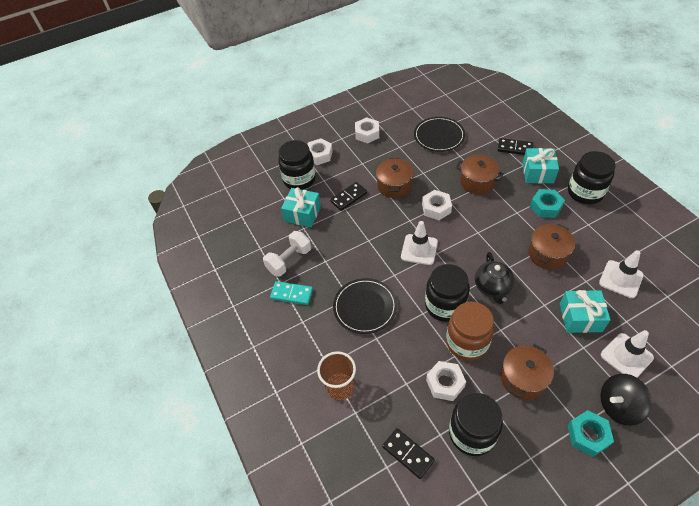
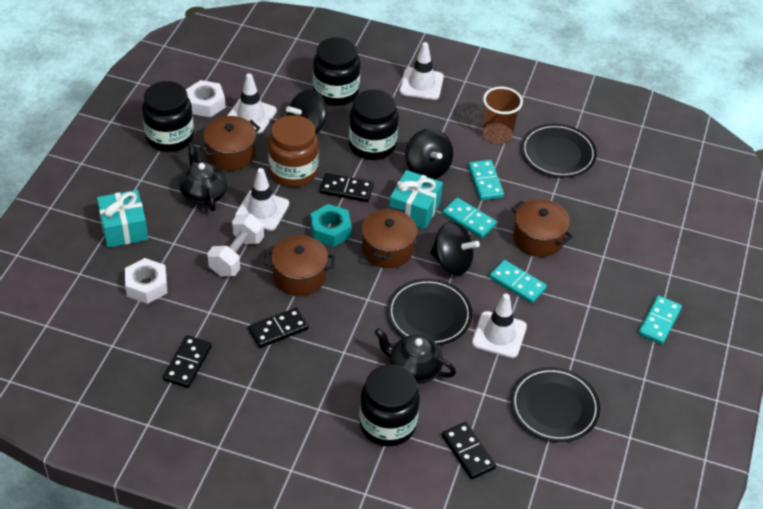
black domino: [330,182,367,211] [383,428,435,479] [498,138,534,155] = 3 -> [163,335,212,388] [248,307,309,348] [320,173,374,202] [442,422,496,479] = 4
black plate: [333,278,397,334] [414,117,465,152] = 2 -> [387,278,472,345] [511,367,600,442] [521,124,597,177] = 3
black spinning top: [601,374,652,426] = 1 -> [286,90,327,134] [405,128,453,179] [430,221,480,275] = 3
black teapot: [475,252,514,304] = 1 -> [179,143,227,211] [375,328,456,384] = 2
turquoise domino: [270,281,313,305] = 1 -> [442,198,497,238] [468,160,504,200] [489,260,547,303] [638,295,682,344] = 4
turquoise gift: [281,187,321,227] [523,148,559,184] [560,290,610,333] = 3 -> [97,190,148,248] [389,170,443,229] = 2
turquoise nut: [530,189,565,218] [567,410,614,457] = 2 -> [310,204,352,247] = 1
white nut: [307,138,333,165] [355,117,379,143] [422,190,452,220] [426,361,466,401] = 4 -> [125,258,167,304] [186,80,225,118] = 2
white traffic cone: [401,221,438,265] [599,250,644,298] [601,330,654,377] = 3 -> [227,73,277,134] [235,168,289,231] [400,42,444,100] [472,294,527,358] = 4

